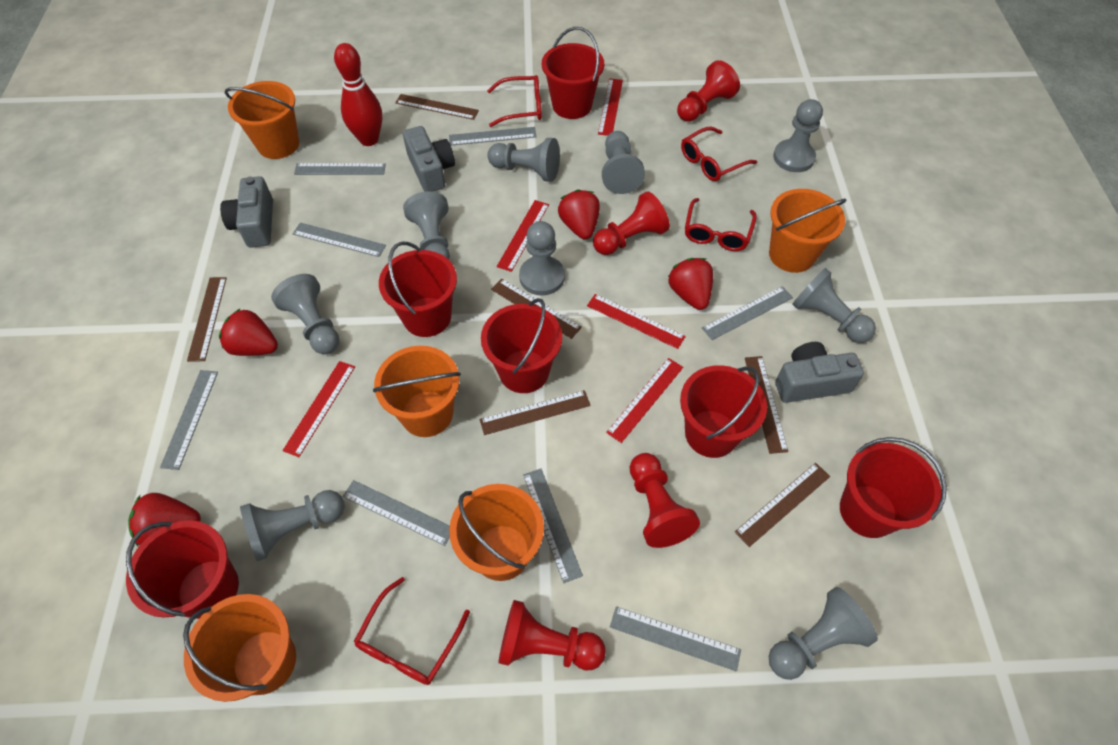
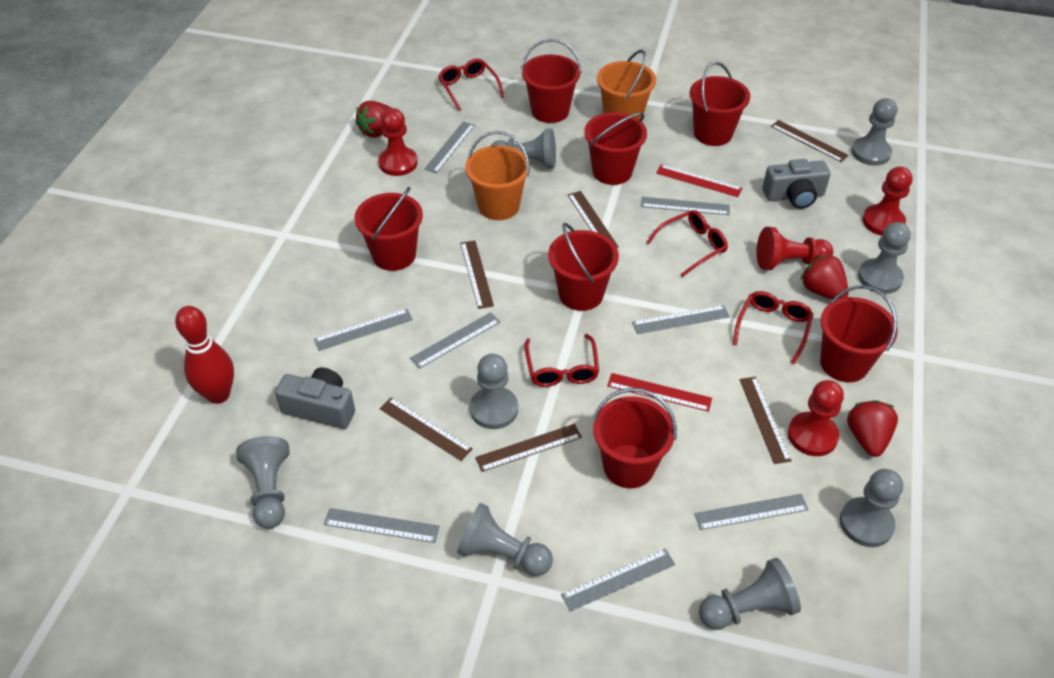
grey camera: [220,176,273,248] [403,126,455,192] [775,342,864,403] = 3 -> [275,367,355,429] [763,159,830,209] = 2
grey pawn: [240,490,345,561] [271,274,340,354] [403,191,450,260] [487,138,560,182] [519,221,565,296] [602,131,645,194] [769,587,878,680] [773,99,823,172] [792,268,876,343] = 9 -> [236,436,290,529] [457,503,553,576] [470,354,518,429] [491,129,556,169] [699,558,801,630] [840,469,903,547] [851,98,897,166] [858,222,911,294] = 8
orange bucket: [183,594,296,702] [225,81,299,159] [373,346,461,437] [449,484,544,581] [769,189,847,273] = 5 -> [465,131,530,220] [597,50,656,120] = 2
red bucket: [126,520,239,619] [379,242,457,337] [481,298,562,393] [542,27,604,119] [680,365,767,458] [840,437,947,538] = 6 -> [355,187,423,271] [521,39,582,123] [548,223,619,311] [584,112,647,185] [592,388,677,488] [690,62,750,146] [820,285,898,382] = 7
red ruler: [282,361,355,457] [497,200,549,272] [587,294,686,349] [598,78,623,136] [606,358,683,443] = 5 -> [607,373,712,412] [656,165,742,197] = 2
red strawberry: [128,493,201,546] [219,308,278,356] [558,189,600,240] [668,258,713,310] = 4 -> [355,101,391,138] [800,254,849,300] [847,400,898,457] = 3

